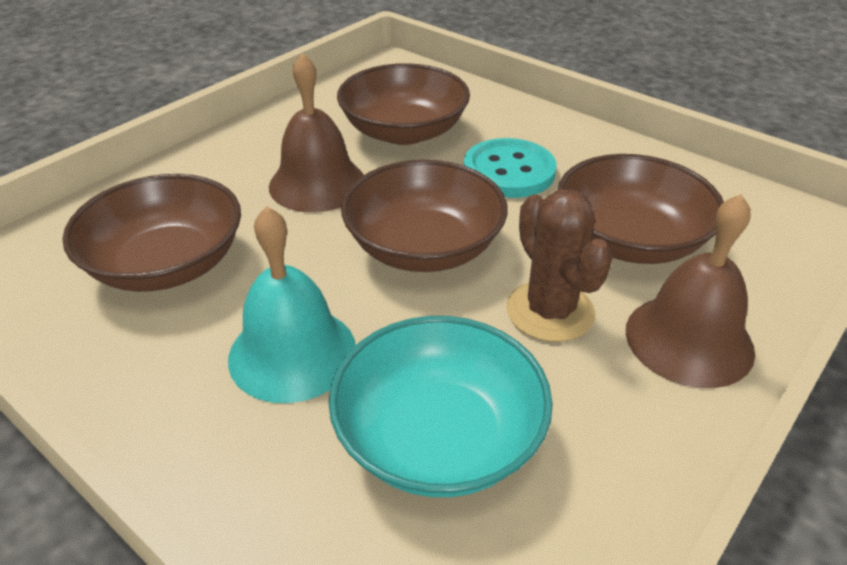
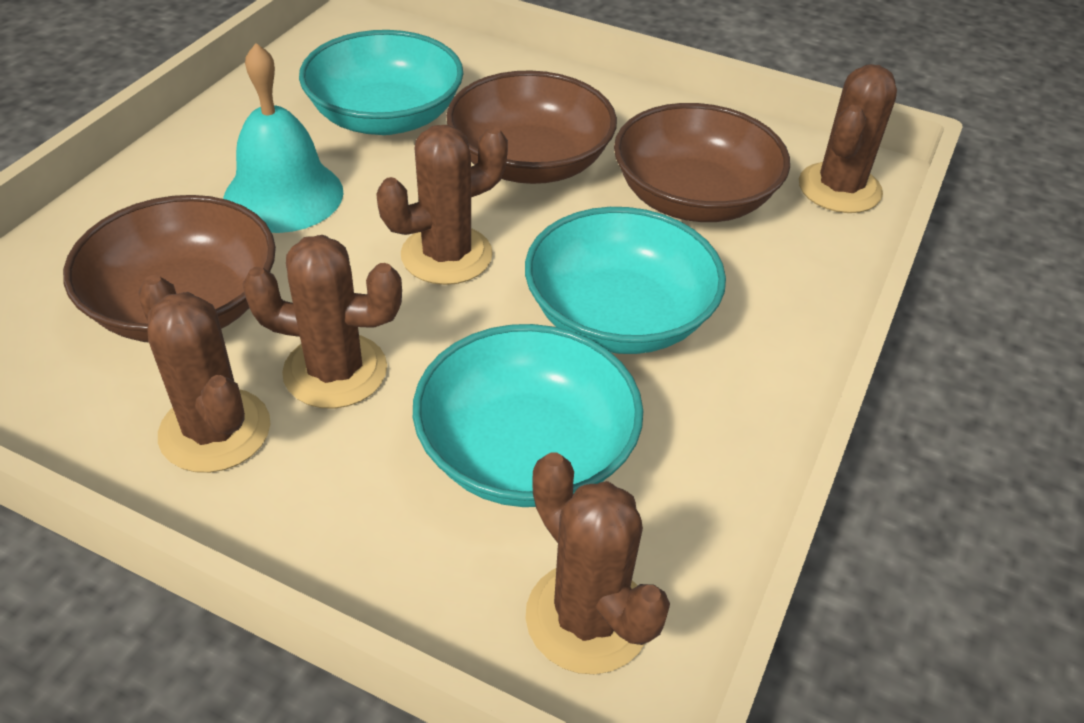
brown bell: [269,53,364,212] [626,194,755,388] = 2 -> none = 0
brown bowl: [62,174,241,292] [337,63,470,145] [341,160,508,272] [558,154,724,264] = 4 -> [63,195,276,342] [446,70,617,184] [614,103,790,222] = 3
brown cactus: [506,189,613,342] = 1 -> [138,275,270,473] [242,235,402,409] [376,125,508,285] [526,452,670,674] [799,64,897,213] = 5
turquoise bowl: [329,316,553,497] = 1 -> [299,30,463,135] [413,324,643,507] [525,207,726,354] = 3
turquoise button: [464,138,556,198] = 1 -> none = 0

